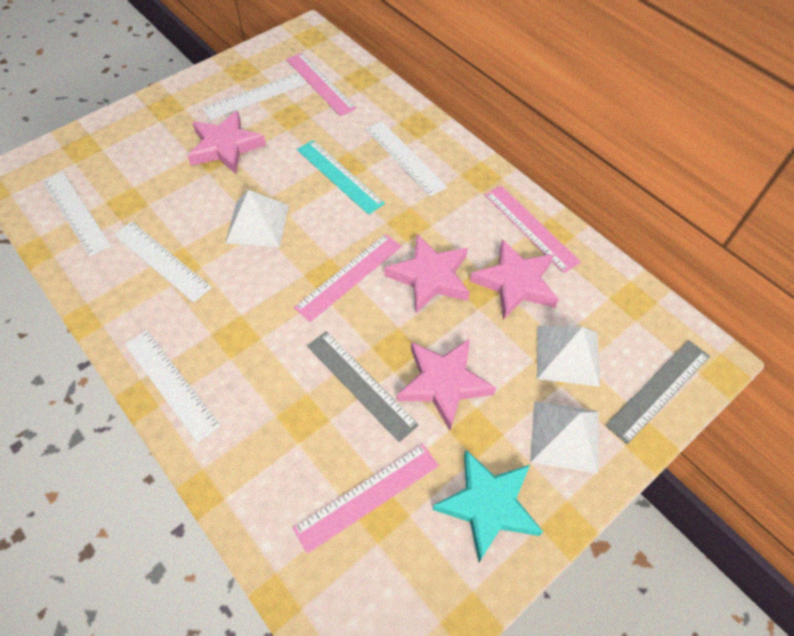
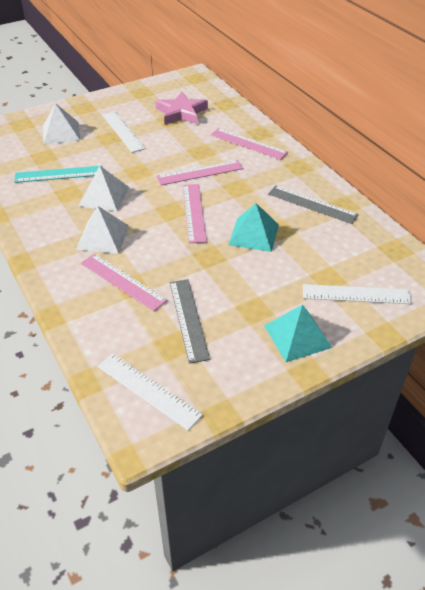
pink star: [188,110,266,174] [384,234,470,313] [397,338,496,431] [470,239,559,320] = 4 -> [155,92,208,125] = 1
turquoise pyramid: none = 0 -> [229,203,279,252] [264,305,332,362] = 2
turquoise star: [433,450,543,562] = 1 -> none = 0
white ruler: [42,172,111,256] [114,221,212,303] [125,330,221,443] [203,73,306,120] [365,121,447,197] = 5 -> [98,353,203,431] [102,111,146,153] [303,284,412,304] = 3

